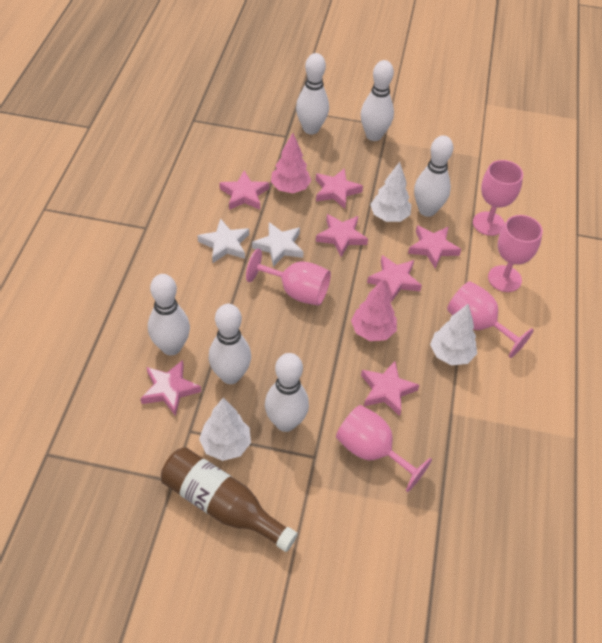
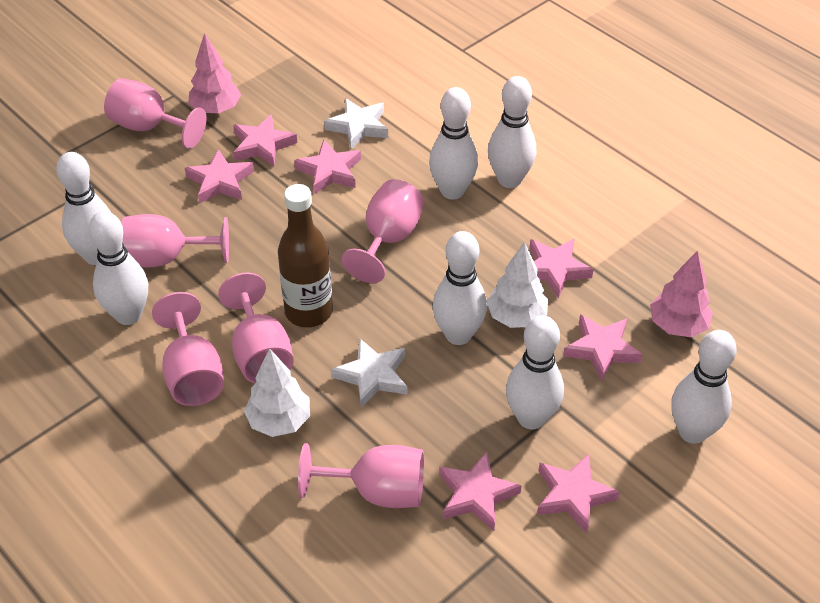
pink goblet: [246,249,331,306] [336,405,432,492] [447,281,534,358] [473,160,523,236] [488,215,543,292] = 5 -> [104,78,207,149] [121,214,229,267] [152,292,224,406] [218,273,294,383] [298,443,424,508] [341,179,424,283] = 6
white bowling pin: [148,274,190,355] [209,304,251,384] [265,353,309,432] [296,53,329,134] [361,60,394,141] [414,135,453,217] = 6 -> [56,152,111,265] [89,211,148,325] [429,87,478,200] [433,231,487,345] [488,76,536,188] [506,315,564,430] [671,330,737,444] = 7
white tree: [199,398,251,461] [370,162,411,222] [430,304,477,365] = 3 -> [244,348,310,437] [487,242,548,328] = 2

